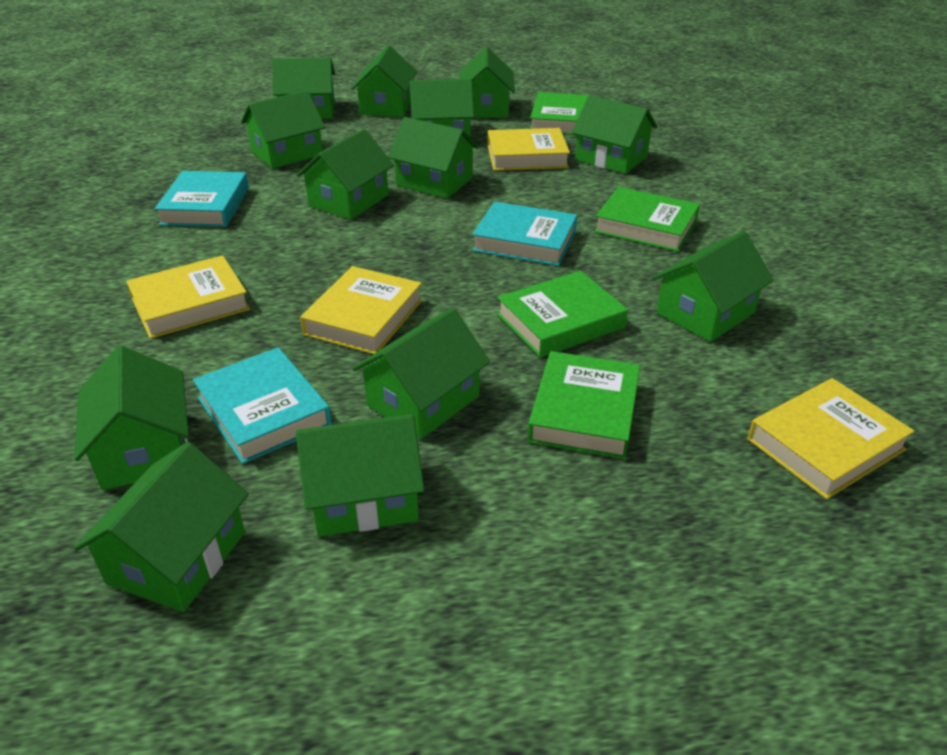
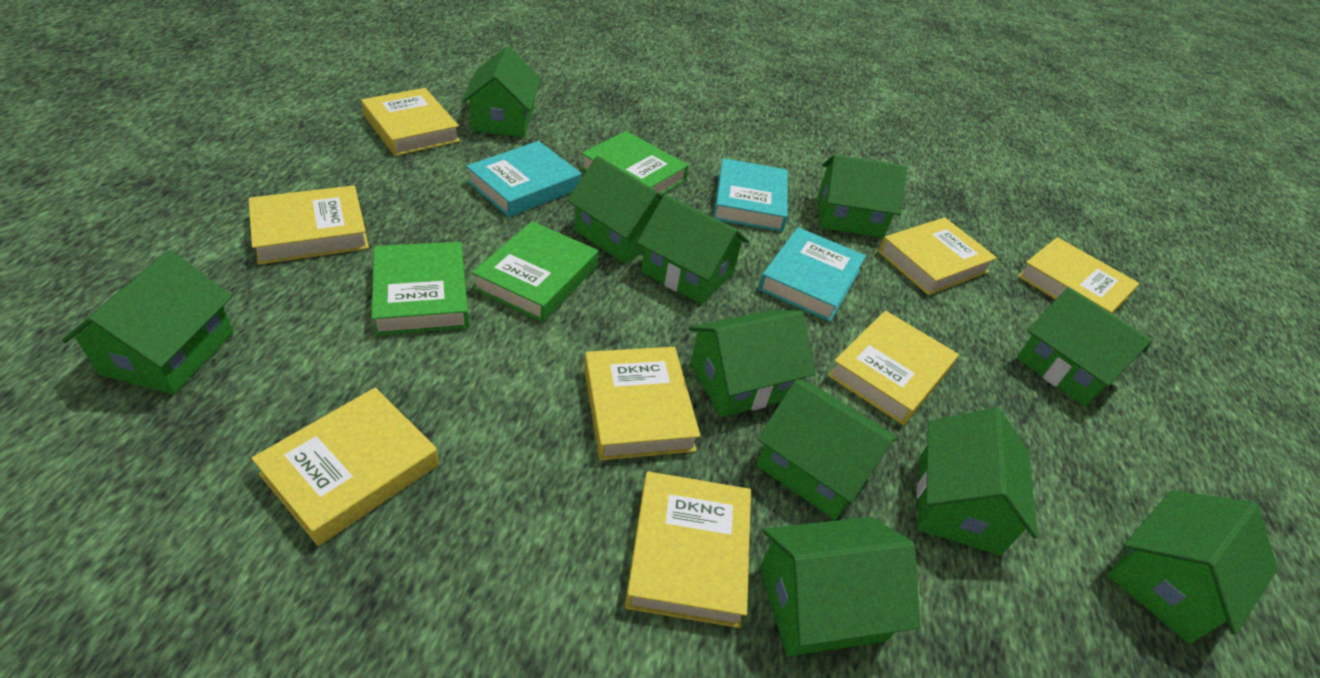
green book: [497,271,628,358] [528,351,640,459] [530,92,589,136] [594,187,700,252] = 4 -> [371,242,469,335] [472,221,598,322] [581,131,689,195] = 3
green house: [74,346,189,490] [74,442,249,612] [241,90,326,169] [272,57,335,119] [296,414,425,537] [297,129,394,220] [351,46,417,117] [352,308,490,440] [388,117,479,199] [410,79,474,136] [459,47,515,118] [572,95,657,174] [653,231,774,342] = 13 -> [62,250,233,394] [462,47,541,137] [567,156,663,264] [637,194,749,304] [689,310,815,417] [757,379,898,520] [760,517,920,656] [817,155,907,238] [917,407,1038,556] [1017,287,1152,406] [1107,490,1278,644] = 11
yellow book: [126,255,250,339] [300,266,422,354] [488,128,570,171] [747,378,915,499] = 4 -> [249,185,369,265] [251,387,439,546] [361,88,460,156] [584,347,701,460] [625,471,751,628] [828,311,959,425] [878,217,997,295] [1018,237,1139,314] = 8

